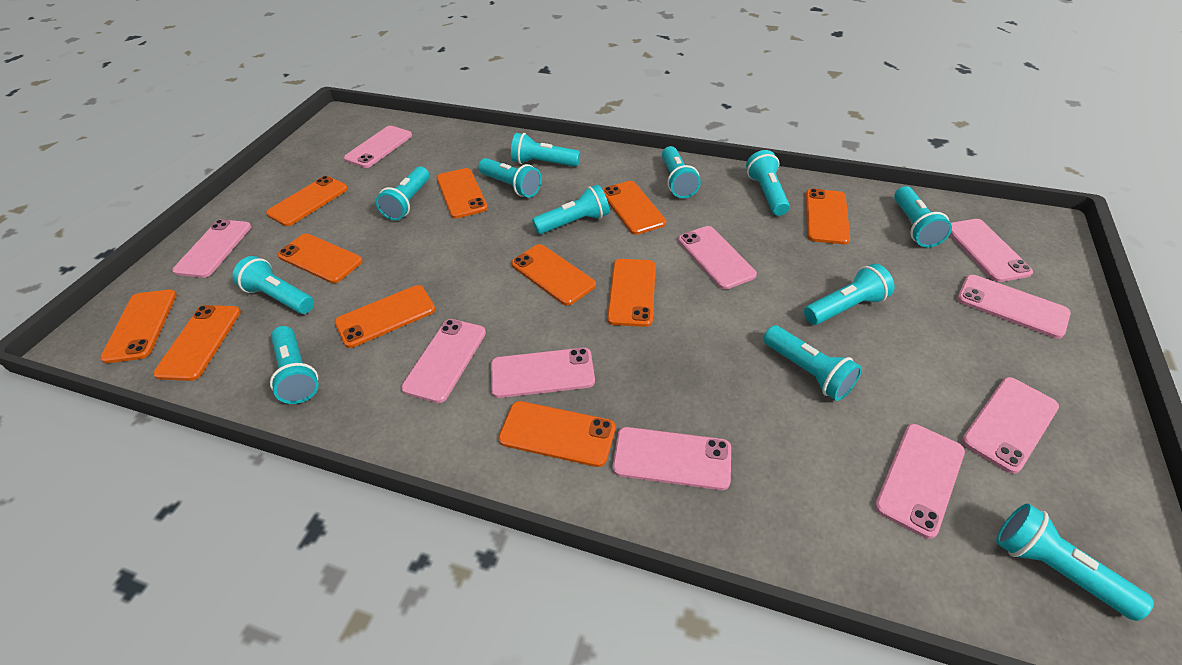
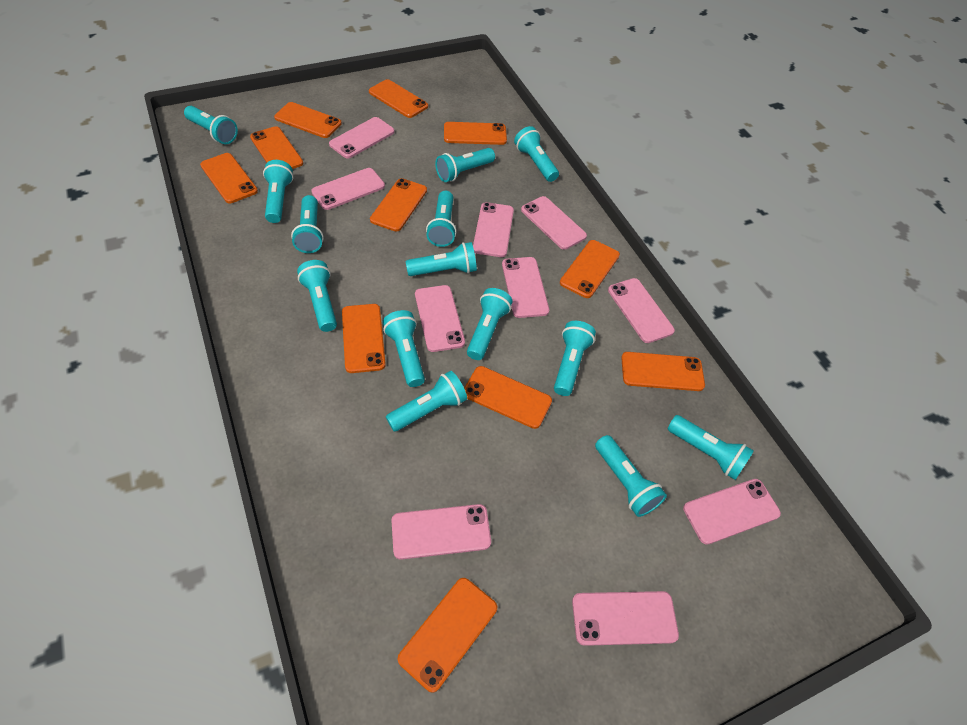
turquoise flashlight: [232,256,314,314] [270,326,319,404] [376,167,429,221] [478,158,542,198] [511,133,580,167] [532,185,609,234] [662,146,701,198] [746,150,790,216] [763,325,862,401] [804,264,894,325] [894,186,952,247] [996,504,1154,621] = 12 -> [184,106,238,144] [263,160,293,223] [291,195,324,253] [297,260,337,332] [383,310,425,387] [386,371,467,432] [406,242,477,276] [426,191,457,247] [435,148,495,182] [467,288,513,360] [514,126,559,182] [554,321,596,396] [595,435,667,517] [668,415,754,480] = 14

